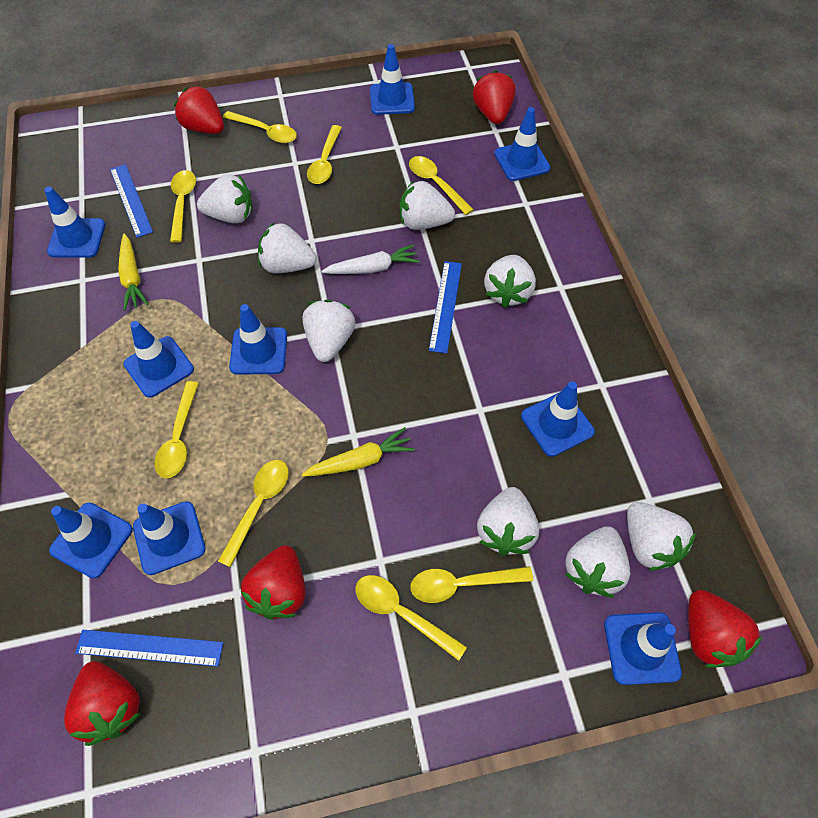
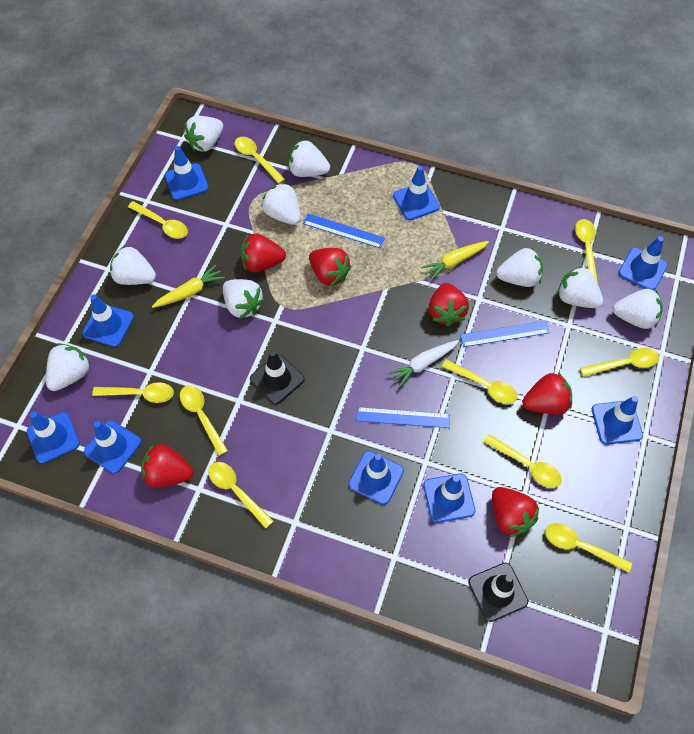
black traffic cone: none = 0 -> [250,351,305,404] [468,563,528,622] = 2
red strawberry: [64,661,141,746] [174,86,224,134] [241,545,305,620] [473,70,516,124] [688,590,763,668] = 5 -> [141,444,193,488] [241,233,286,272] [309,248,351,287] [429,283,469,326] [492,487,539,537] [522,373,572,415] = 6
white strawberry: [197,174,253,223] [258,223,316,273] [302,300,355,362] [400,180,455,230] [477,487,539,556] [484,255,536,308] [565,526,630,598] [627,502,696,571] = 8 -> [46,343,91,391] [110,246,156,285] [184,116,223,152] [223,279,265,319] [261,182,301,225] [288,139,330,177] [496,248,543,287] [557,266,603,308] [613,289,663,329] = 9
yellow spoon: [154,381,199,478] [170,170,196,243] [218,460,289,567] [223,111,297,143] [307,125,342,184] [356,575,467,661] [409,156,474,215] [410,566,533,603] = 8 -> [92,382,174,403] [128,201,188,239] [180,385,228,456] [208,462,274,529] [235,137,285,184] [442,359,517,404] [484,434,562,488] [545,523,632,573] [575,219,598,283] [580,348,659,377] = 10

